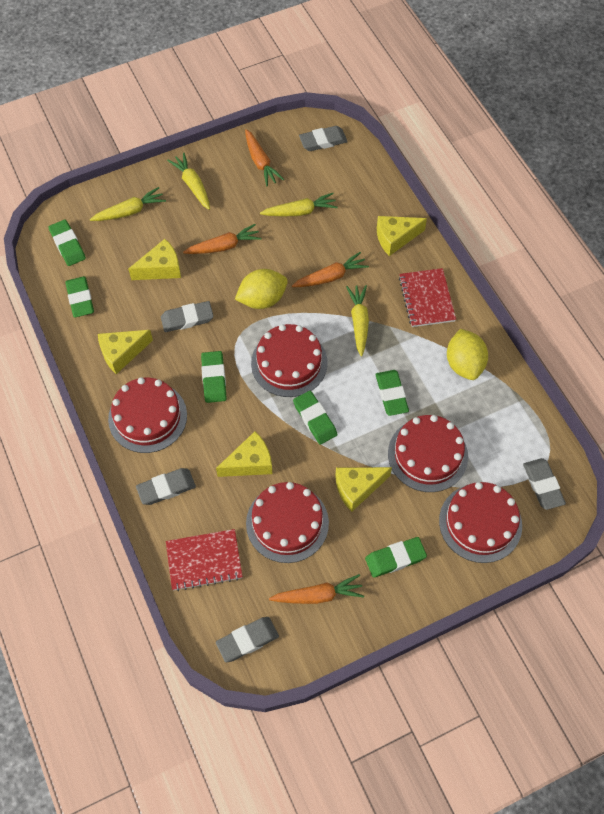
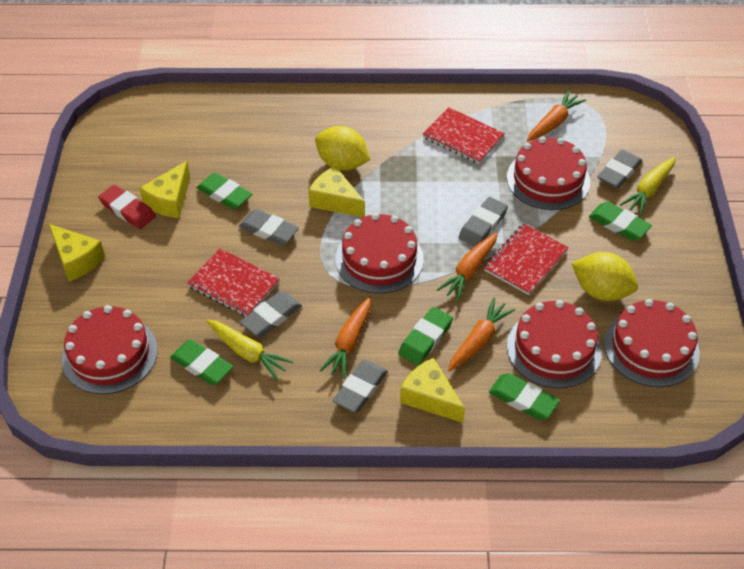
green eraser: [48,220,86,266] [65,276,94,318] [201,351,227,403] [293,391,338,444] [365,537,427,578] [376,370,409,416] = 6 -> [170,339,233,385] [197,173,252,210] [398,307,453,365] [489,373,560,420] [589,202,652,241] = 5
red eraser: none = 0 -> [98,185,156,229] = 1
red notebook: [166,529,243,591] [399,268,456,327] = 2 -> [187,248,280,316] [422,107,505,164] [484,224,569,295] = 3
yellow carrot: [90,187,166,221] [167,153,210,210] [260,193,338,216] [346,285,369,356] = 4 -> [207,320,294,380] [620,157,676,215] = 2
yellow cheese: [98,330,153,374] [128,239,181,280] [216,431,273,477] [335,467,392,512] [377,216,427,256] = 5 -> [49,224,105,281] [140,161,190,218] [308,166,365,217] [400,358,465,423] = 4

